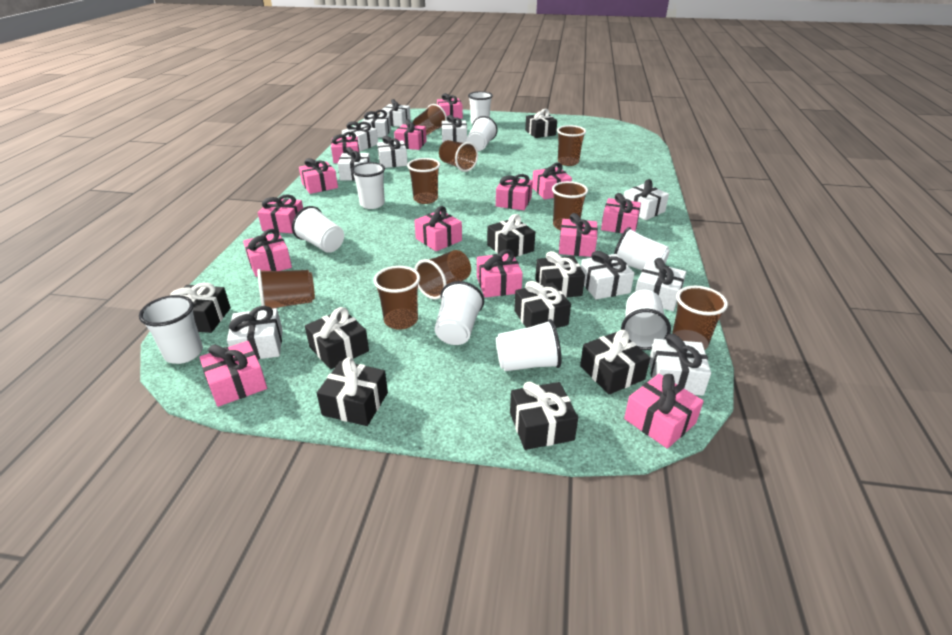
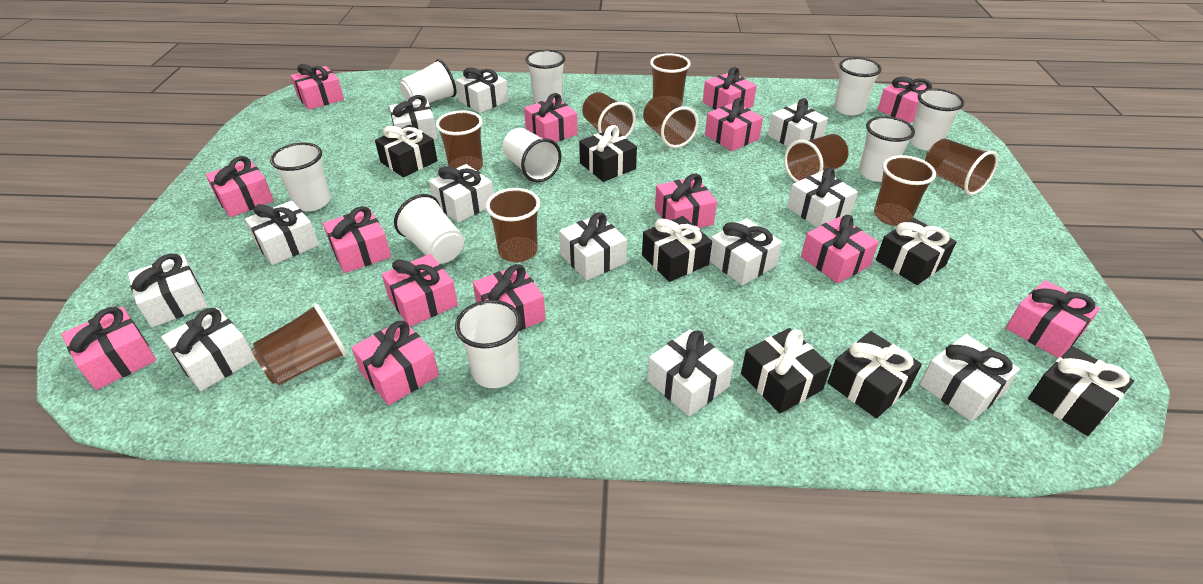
black gift: [170,283,231,333] [305,307,369,369] [317,357,388,426] [487,214,535,257] [510,382,578,450] [514,281,571,328] [525,109,557,138] [535,251,585,298] [580,330,650,394] = 9 -> [375,125,437,178] [579,125,637,182] [642,216,712,282] [741,328,831,413] [827,331,922,418] [876,218,956,285] [1028,346,1134,436] = 7
white gift: [227,306,283,360] [338,147,370,181] [342,121,378,151] [362,110,391,138] [377,136,408,168] [380,99,411,127] [442,115,467,143] [581,251,634,299] [624,179,669,220] [635,258,686,311] [649,334,711,396] = 11 -> [128,253,207,327] [161,308,255,391] [245,201,319,265] [389,95,438,140] [429,164,493,223] [456,67,509,113] [559,212,627,281] [648,329,734,417] [710,218,782,285] [768,98,828,147] [787,167,858,228] [920,334,1020,421] = 12

